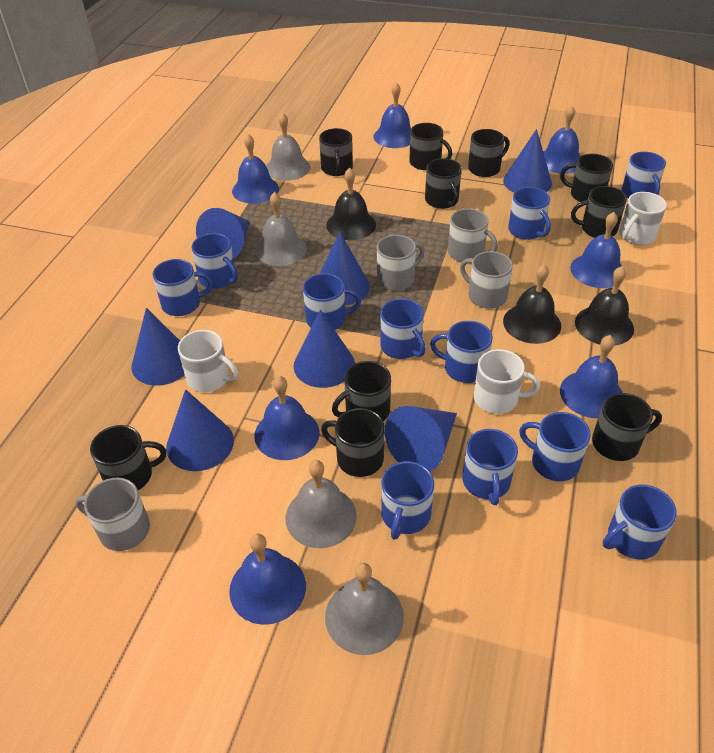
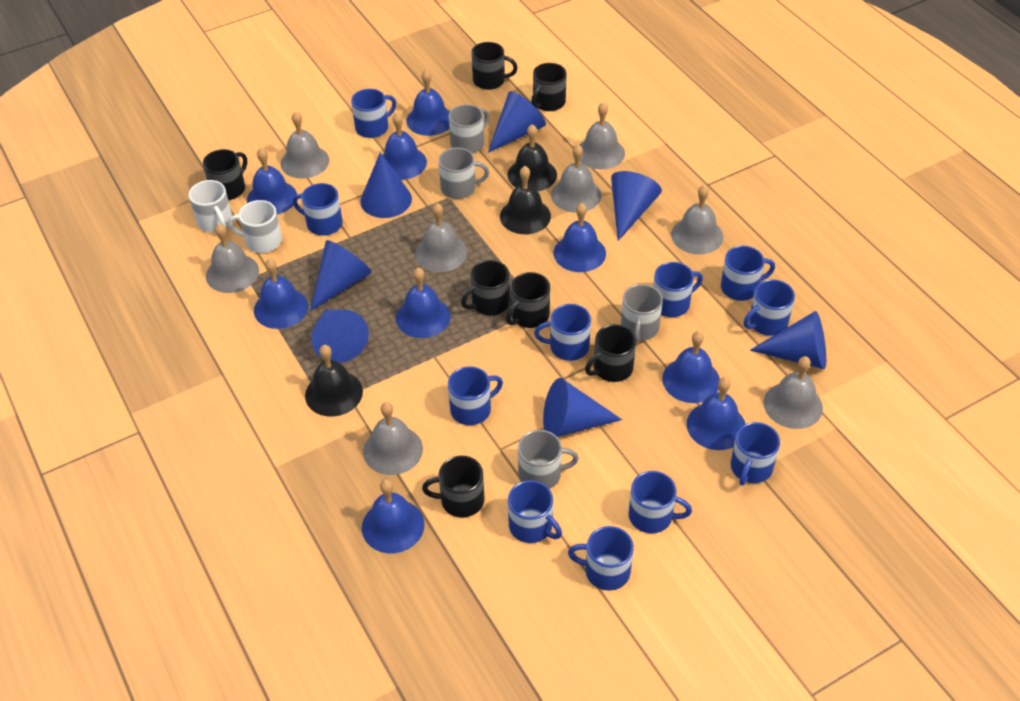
black mug: [90,425,167,490] [319,128,353,176] [321,408,385,477] [332,361,391,421] [409,123,452,170] [425,158,462,209] [468,129,509,177] [560,154,613,202] [571,186,627,238] [592,393,662,461] = 10 -> [203,149,247,200] [422,456,484,518] [461,260,510,315] [471,42,518,90] [506,272,550,328] [531,63,567,111] [585,324,636,382] = 7
blue bell: [229,533,306,625] [232,134,279,204] [254,376,319,460] [373,82,411,148] [543,105,580,174] [560,335,623,418] [570,212,622,288] = 7 -> [247,148,297,214] [254,259,308,329] [362,479,424,553] [383,113,427,180] [396,268,451,338] [406,70,450,136] [554,203,606,272] [662,331,720,403] [687,377,745,450] = 9
grey bell: [255,192,307,266] [266,113,311,181] [286,460,357,548] [325,563,404,655] = 4 -> [206,224,259,293] [281,111,329,179] [363,402,423,475] [415,203,467,272] [551,145,601,213] [580,102,625,169] [671,185,723,254] [764,356,823,429] = 8
white mug: [178,330,238,392] [474,349,540,414] [619,192,667,245] = 3 -> [189,180,232,232] [228,200,282,253] = 2

